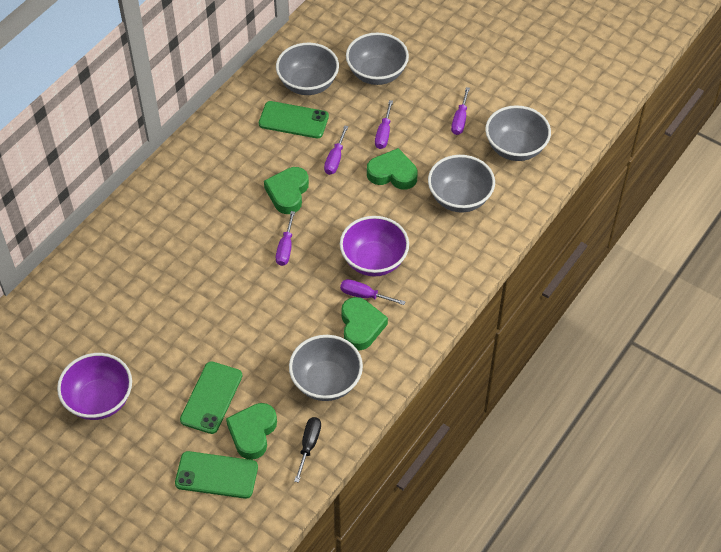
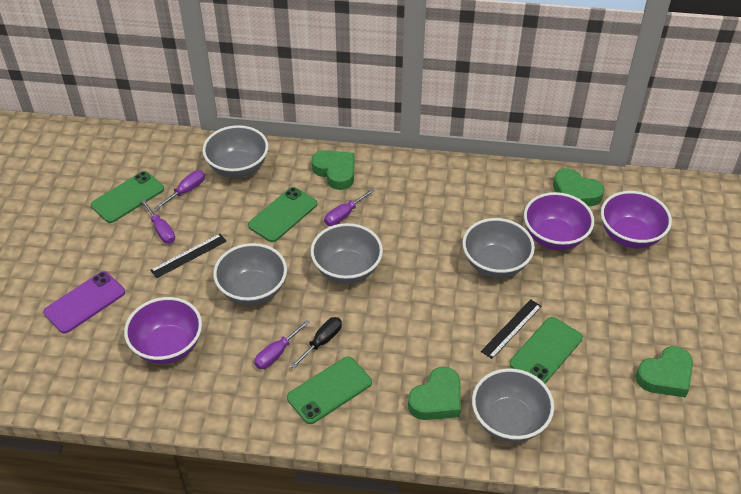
black ruler: none = 0 -> [150,234,227,278] [481,299,542,359] = 2
green phone: [175,451,258,499] [180,361,242,434] [259,101,329,138] = 3 -> [91,171,164,223] [248,187,317,242] [287,356,372,424] [509,317,583,384] = 4
purple bowl: [57,353,132,420] [340,216,409,277] = 2 -> [124,297,202,364] [524,192,594,250] [601,191,672,249] = 3
purple phone: none = 0 -> [43,271,125,334] = 1
purple screwdriver: [276,211,295,266] [324,126,348,175] [340,279,406,305] [375,100,393,149] [451,87,470,135] = 5 -> [141,200,175,244] [155,170,205,210] [254,319,310,369] [324,189,375,226] = 4

